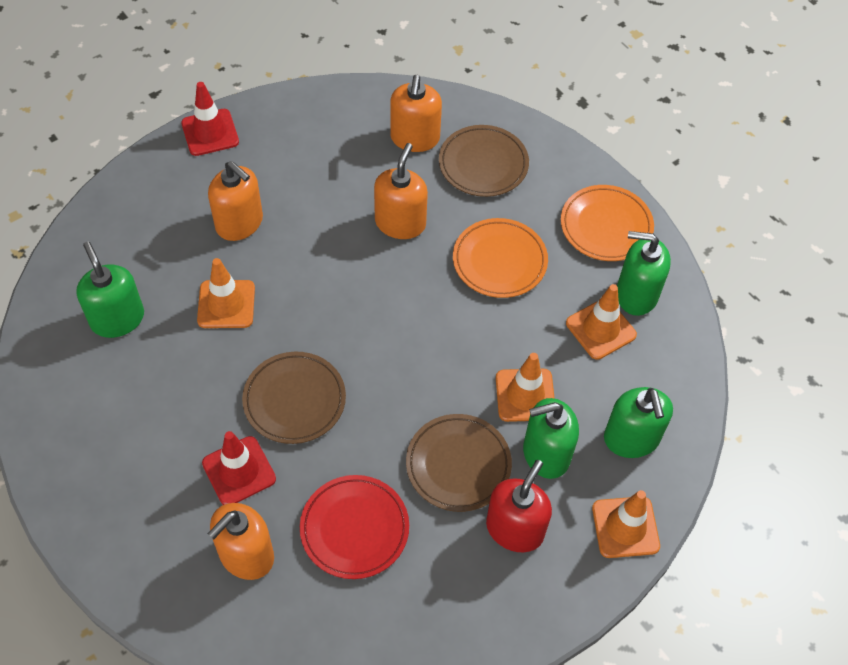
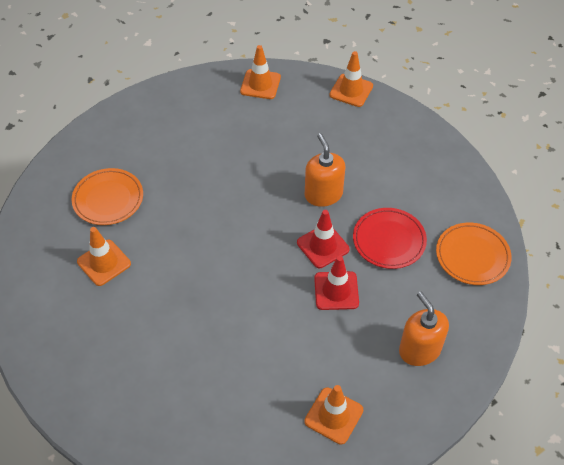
brown plate: [242,352,346,444] [406,414,512,512] [439,125,529,197] = 3 -> none = 0
green soap dispenser: [76,242,144,338] [523,398,579,479] [604,387,673,458] [617,231,671,316] = 4 -> none = 0
orange soap dispenser: [208,161,263,241] [208,503,274,580] [374,143,428,239] [390,75,442,152] = 4 -> [305,133,345,207] [399,292,449,366] = 2
red soap dispenser: [486,460,552,552] = 1 -> none = 0

